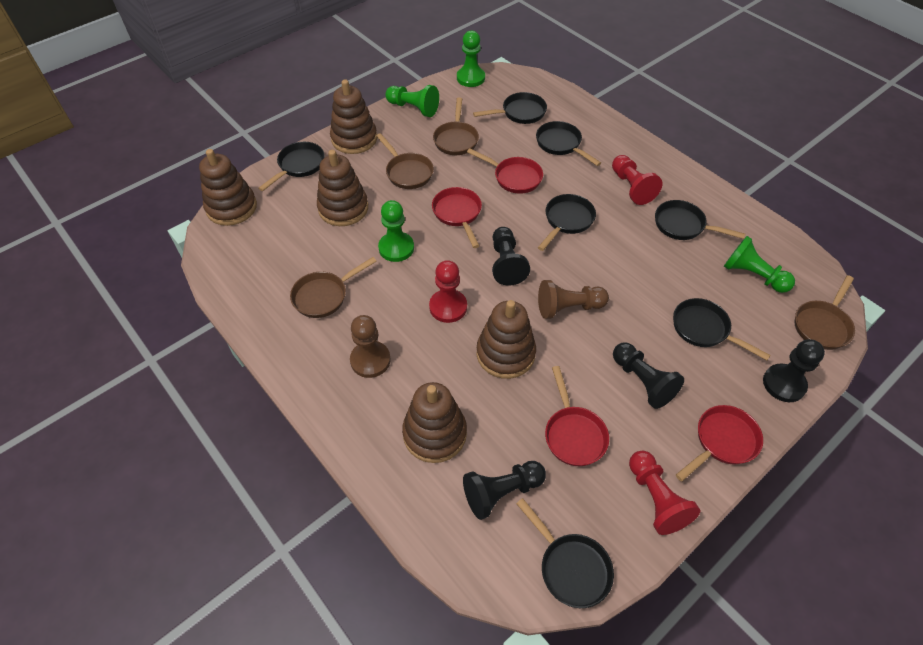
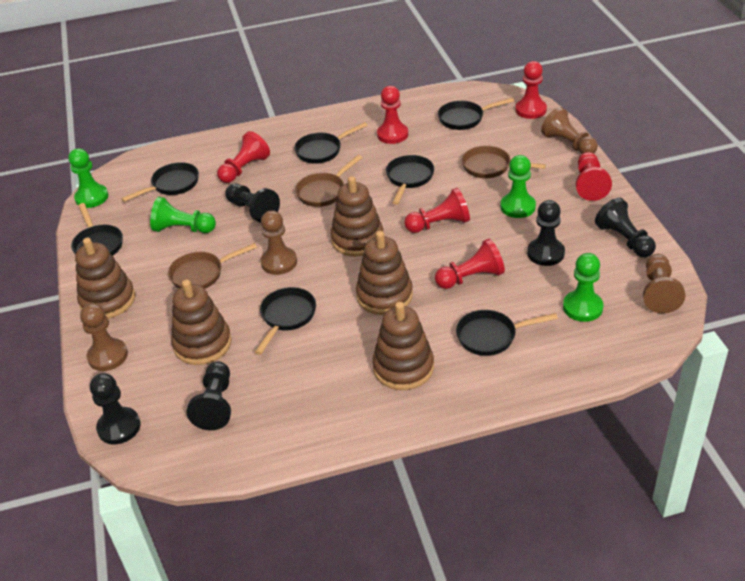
black pawn: [463,461,546,520] [492,227,530,286] [613,343,684,409] [763,339,825,402] = 4 -> [90,373,141,444] [187,362,231,430] [225,184,280,223] [527,200,565,266] [595,198,656,257] = 5
brown pan: [290,257,377,318] [376,133,434,189] [433,97,479,155] [794,275,855,350] = 4 -> [168,243,257,289] [295,155,362,207] [462,146,546,178] = 3
brown pawn: [350,315,391,378] [538,280,609,319] = 2 -> [80,303,128,371] [260,210,297,275] [541,107,598,154] [643,254,685,313] = 4
red pan: [432,187,482,248] [467,148,543,194] [545,366,609,466] [676,405,763,481] = 4 -> none = 0
red pawn: [429,260,467,323] [612,155,662,205] [629,451,700,535] = 3 -> [217,131,270,183] [377,86,408,144] [404,188,470,233] [435,239,505,289] [516,61,547,119] [576,152,612,201] = 6

